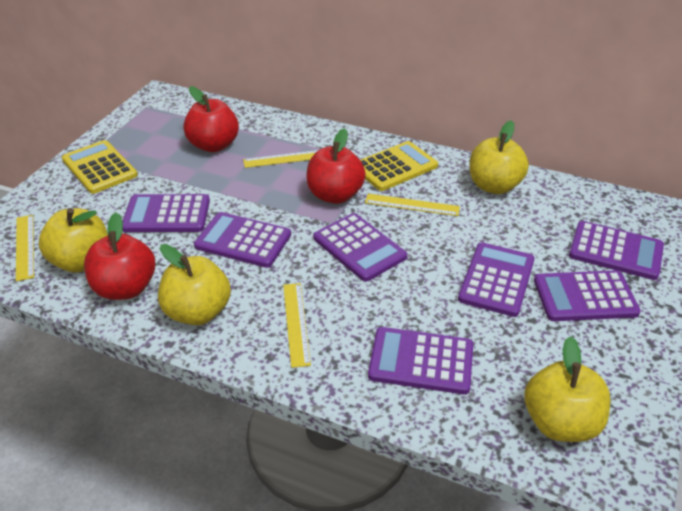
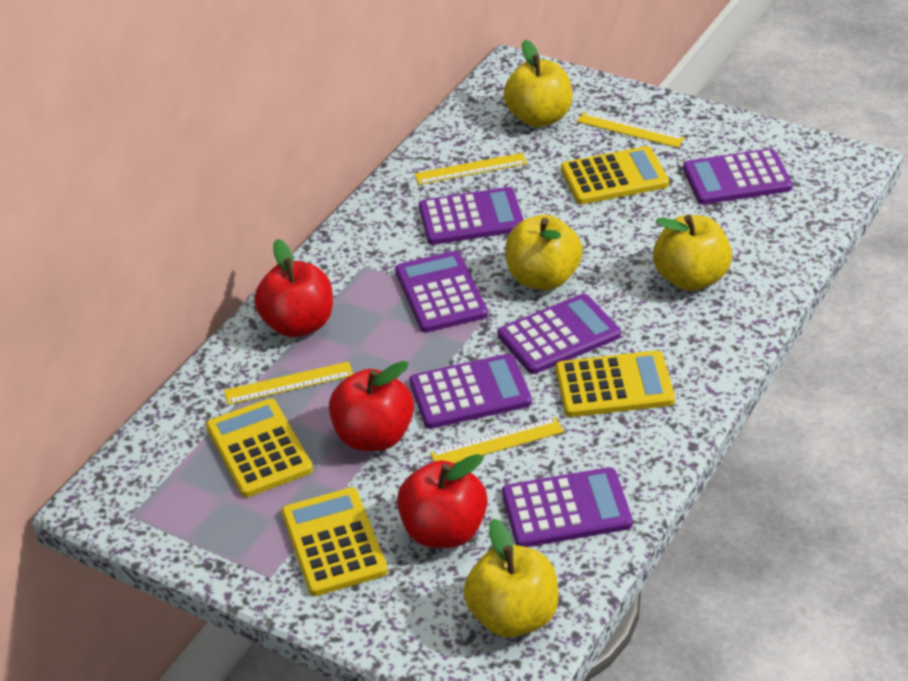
purple calculator: [123,194,210,232] [194,212,291,268] [313,213,407,282] [368,327,473,395] [458,243,535,317] [534,270,641,321] [569,221,664,280] = 7 -> [395,251,488,333] [410,354,532,429] [419,187,524,245] [498,294,621,374] [502,467,633,547] [683,149,793,204] = 6
yellow calculator: [62,140,138,194] [360,141,438,191] = 2 -> [206,398,313,497] [282,487,388,596] [555,351,675,417] [561,146,669,204] = 4

